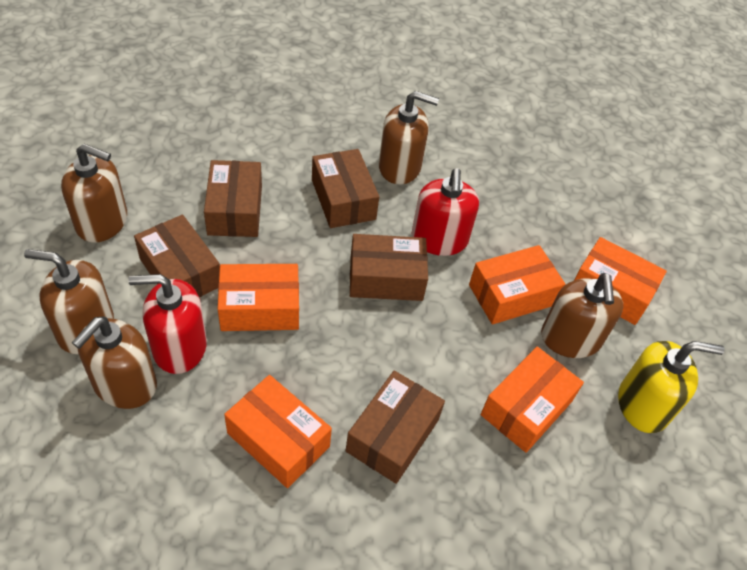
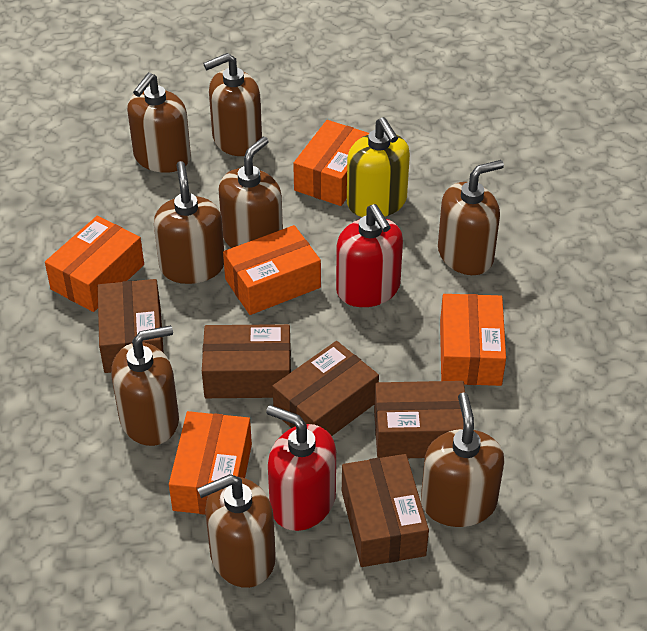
brown soap dispenser: [24,249,114,354] [61,144,127,243] [72,317,157,409] [379,91,439,185] [541,273,623,358] = 5 -> [111,325,179,446] [127,73,191,173] [154,161,224,284] [197,474,276,588] [203,53,262,156] [218,137,283,248] [421,392,504,527] [438,160,504,275] = 8

